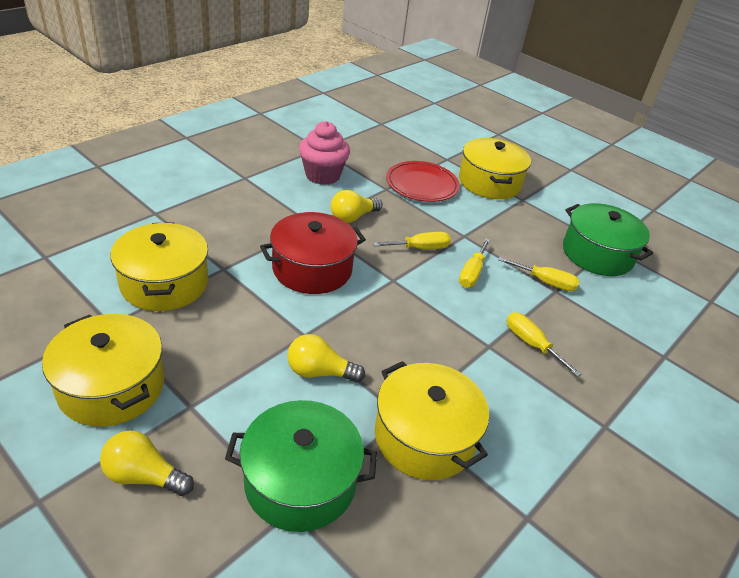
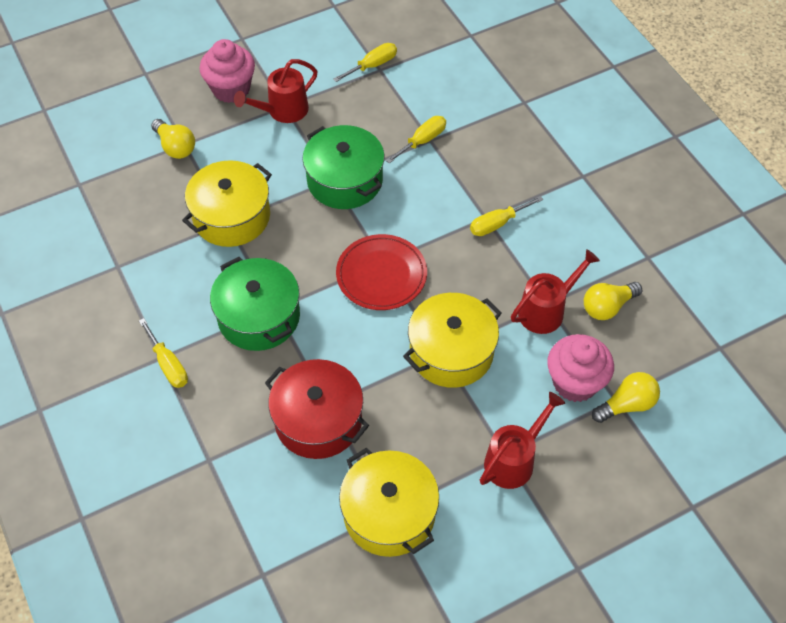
pink cupcake: [299,121,350,185] = 1 -> [200,39,255,103] [547,334,614,402] = 2
red watering can: none = 0 -> [234,59,318,123] [480,392,565,489] [511,249,600,334] = 3
yellow pot: [42,314,164,427] [110,222,208,311] [375,361,489,480] [459,138,531,199] = 4 -> [182,160,272,247] [339,447,439,557] [403,293,502,388] = 3

